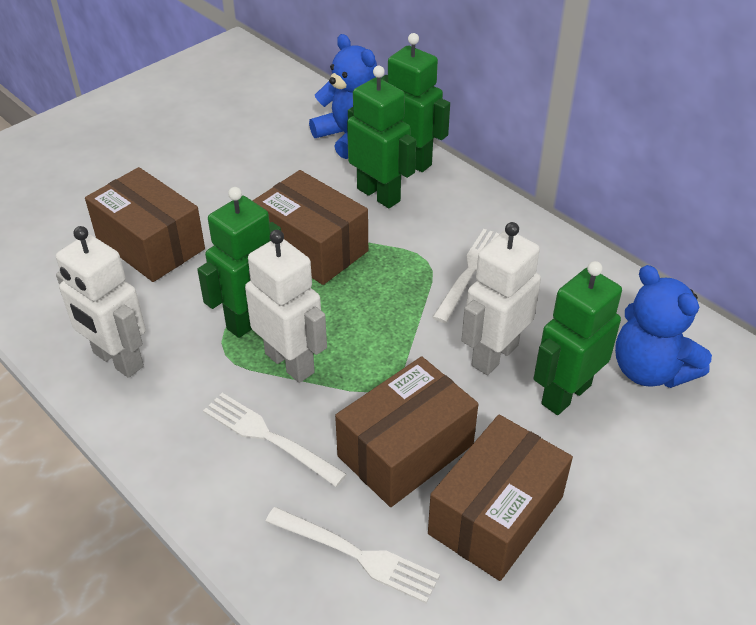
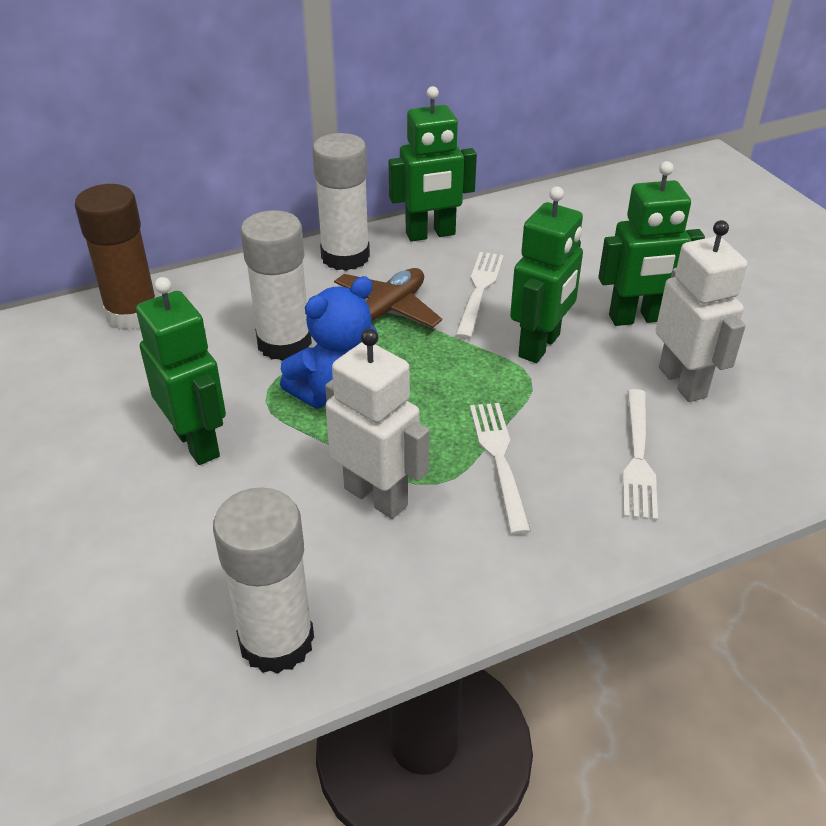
blue teddy bear: [309,34,377,159] [615,265,712,388] = 2 -> [280,276,378,408] = 1
brown box: [85,167,205,282] [253,170,368,285] [335,356,478,507] [428,415,573,581] = 4 -> none = 0
brown glue stick: none = 0 -> [75,184,156,330] = 1
brown plane: none = 0 -> [334,268,442,328] = 1
white glue stick: none = 0 -> [213,487,314,674] [241,210,312,361] [312,133,370,271] = 3
white robot: [56,226,146,378] [245,230,327,383] [462,222,541,375] = 3 -> [325,328,430,519] [655,220,748,402] = 2

